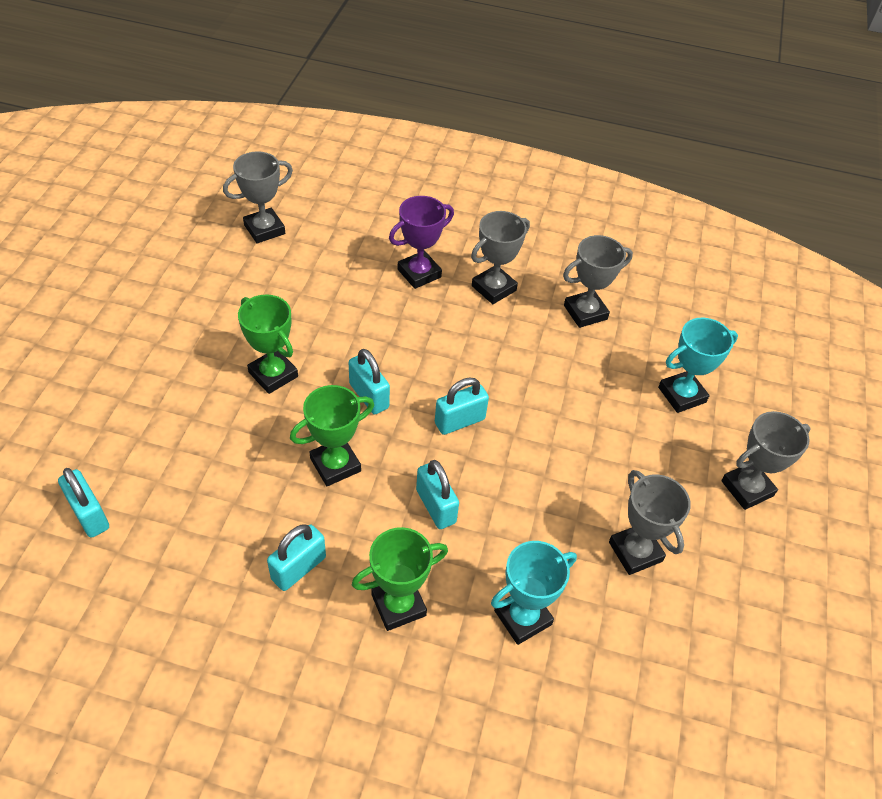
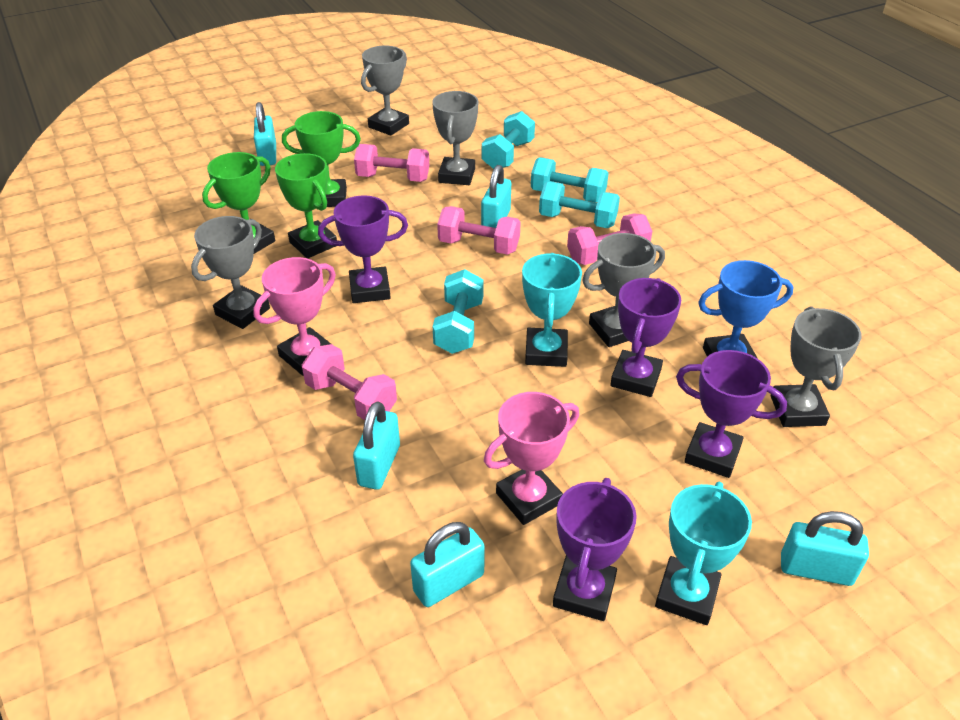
blue trophy: none = 0 -> [698,260,794,358] = 1
pink dumbbell: none = 0 -> [302,344,397,420] [354,144,429,182] [437,206,521,255] [567,213,652,265] = 4
pink trophy: none = 0 -> [253,257,336,376] [484,392,579,525] = 2
purple trophy: [389,196,454,289] = 1 -> [318,195,408,303] [553,478,637,621] [610,278,681,397] [676,350,787,478] = 4
turquoise dumbbell: none = 0 -> [433,269,483,354] [482,111,535,169] [531,157,609,203] [539,182,620,228] = 4

